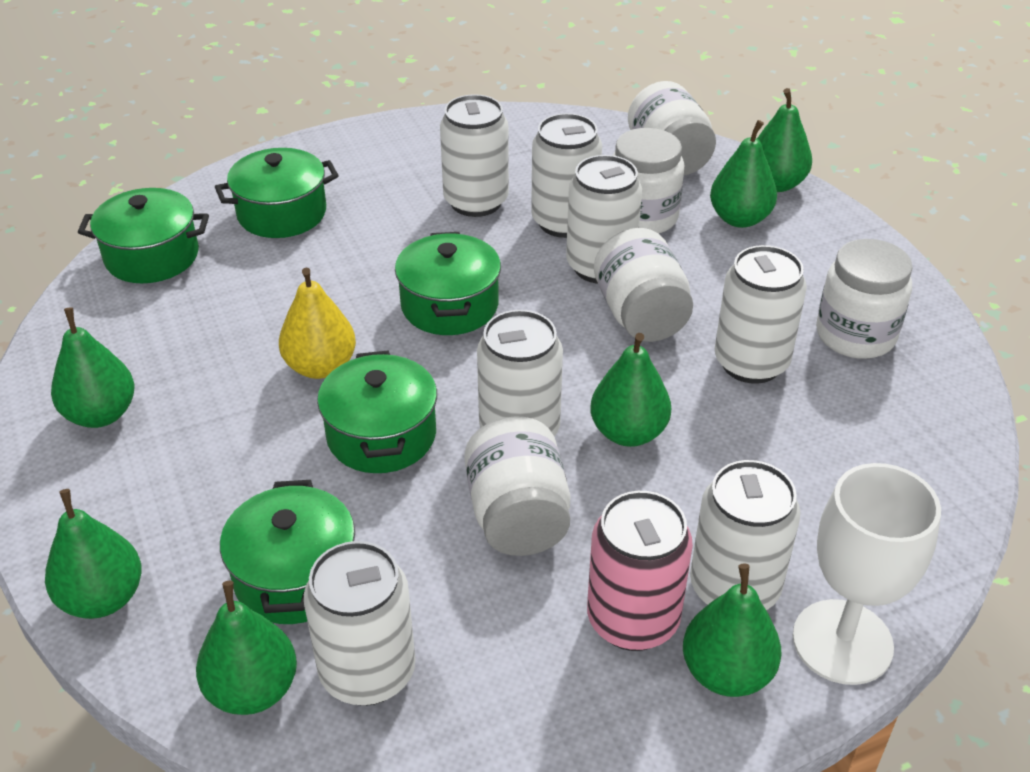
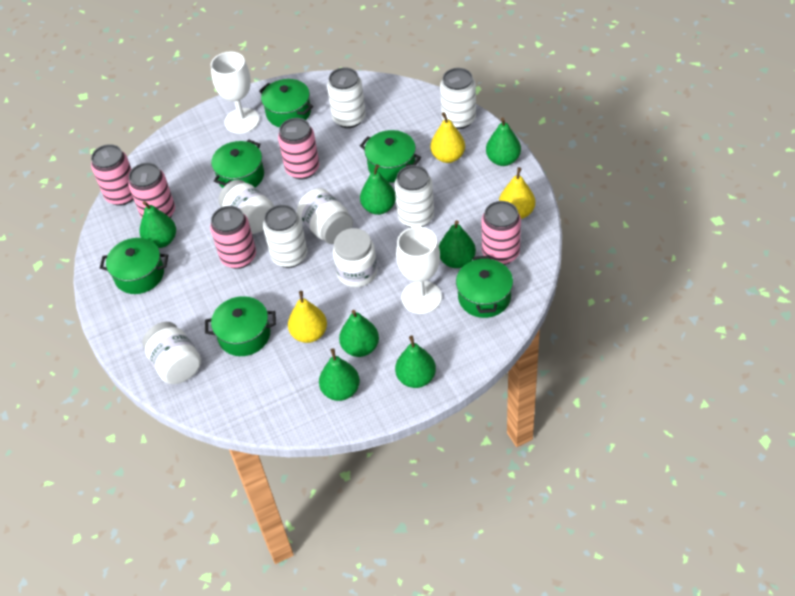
green pot: [78,188,209,283] [215,148,339,238] [220,480,355,624] [317,350,437,473] [395,232,501,335] = 5 -> [100,238,168,294] [205,296,276,356] [211,139,264,188] [259,79,313,127] [360,130,421,182] [456,256,513,318] = 6
pink can: [587,491,693,651] = 1 -> [91,144,134,206] [128,163,175,218] [210,206,256,269] [278,118,319,180] [482,201,521,265] = 5
white can: [304,541,416,706] [440,94,509,217] [477,310,563,436] [531,113,602,238] [566,155,642,284] [690,460,801,610] [715,245,807,384] = 7 -> [263,205,307,268] [327,67,366,128] [394,165,434,228] [440,68,476,129] = 4
white goblet: [793,463,941,685] = 1 -> [211,52,260,134] [396,227,442,314] = 2
white jar: [464,416,571,556] [594,228,693,342] [613,128,684,234] [628,81,716,175] [816,239,913,359] = 5 -> [142,322,201,384] [218,180,274,234] [297,188,353,244] [333,228,377,287] = 4
yellow pear: [279,268,356,379] = 1 -> [288,291,327,343] [430,112,465,163] [499,167,535,219] = 3

